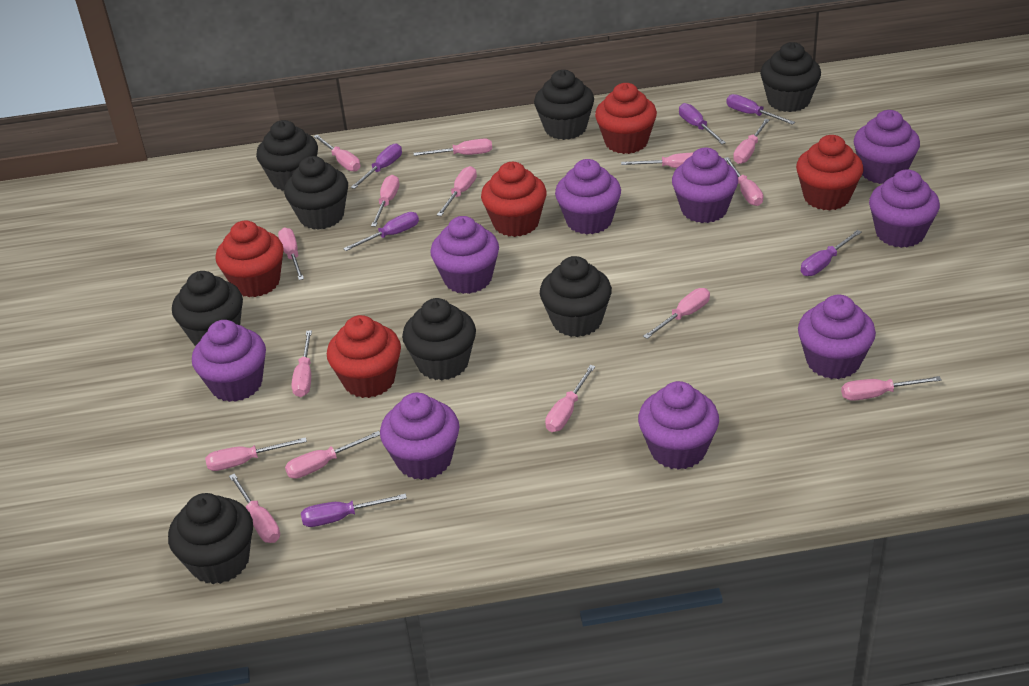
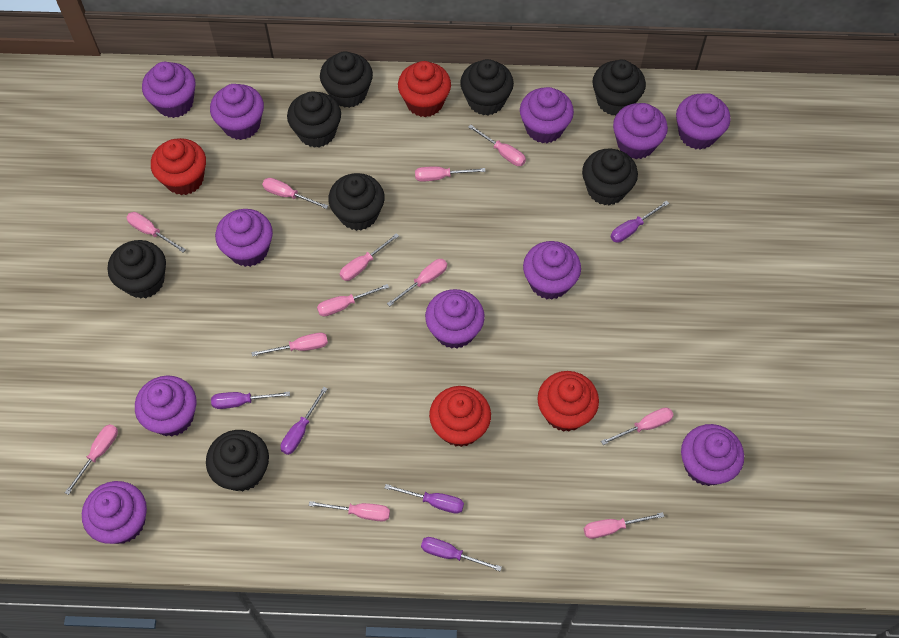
pink screwdriver: [205,437,307,471] [229,473,280,543] [278,228,304,280] [285,431,380,479] [292,330,312,397] [314,135,360,172] [371,175,399,227] [414,138,492,156] [437,166,477,216] [545,365,596,432] [621,153,693,168] [643,288,710,339] [724,157,763,206] [733,119,770,164] [841,376,942,401] = 15 -> [65,424,118,495] [126,212,186,252] [251,333,328,356] [262,178,328,209] [309,501,390,521] [317,284,389,316] [340,233,399,281] [387,259,447,306] [415,166,486,182] [468,125,526,166] [584,512,664,539] [601,407,674,445] = 12
purple cupcake: [192,320,266,402] [380,393,459,480] [430,216,499,294] [555,159,621,234] [638,381,719,470] [672,147,738,223] [798,294,876,379] [854,110,920,184] [869,169,940,248] = 9 -> [82,481,147,544] [135,375,196,437] [142,62,196,118] [210,84,264,140] [215,209,273,267] [425,289,485,349] [520,87,574,143] [523,241,581,300] [613,103,668,159] [676,93,731,150] [681,424,744,486] = 11
purple screwdriver: [301,494,407,527] [343,212,419,251] [351,144,402,189] [679,103,726,144] [726,94,795,125] [801,230,862,276] = 6 -> [211,391,290,409] [281,387,328,455] [385,484,464,514] [421,537,502,571] [611,201,669,243] = 5
red cupcake: [216,220,284,297] [327,315,401,398] [481,162,547,237] [595,83,657,154] [796,135,864,211] = 5 -> [151,138,206,195] [398,61,451,117] [429,386,491,447] [537,371,599,432] = 4

